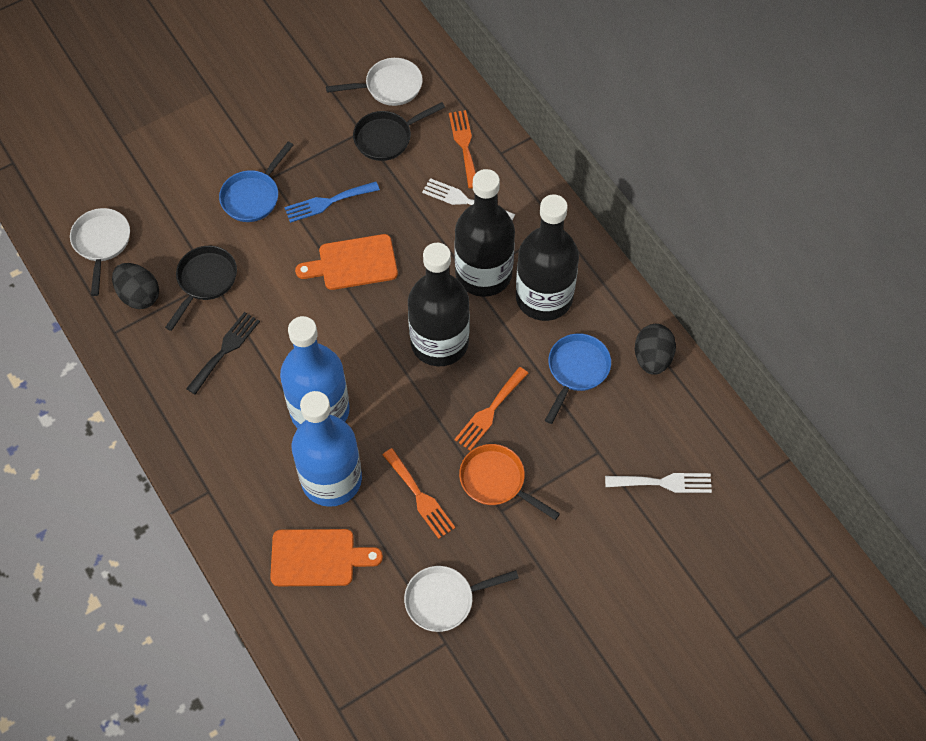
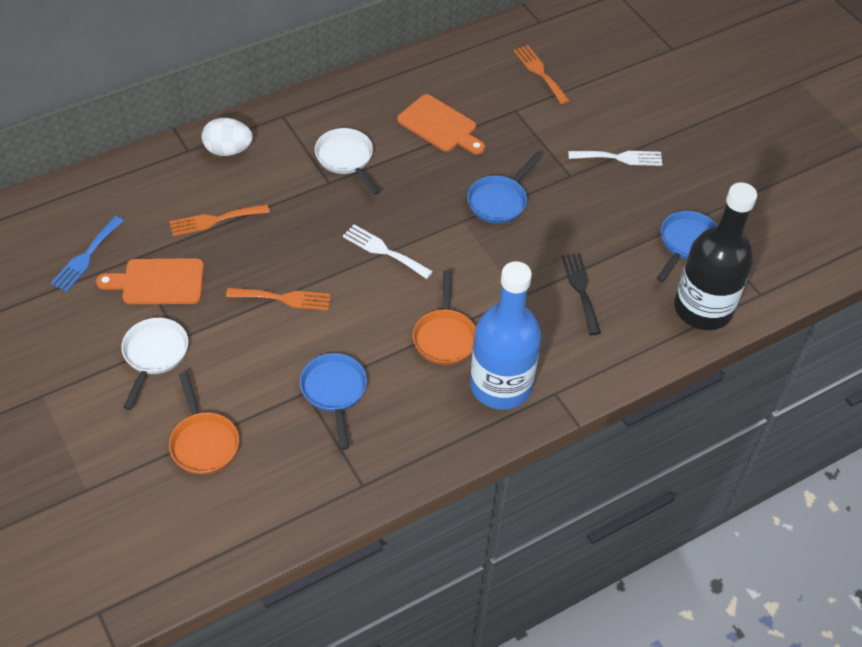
black bottle: [408,243,470,366] [454,169,515,297] [516,194,579,321] = 3 -> [674,182,757,330] = 1
black egg: [112,263,159,309] [635,324,676,375] = 2 -> none = 0
black pan: [165,246,237,331] [353,102,445,161] = 2 -> none = 0
blue bottle: [280,316,350,428] [292,391,362,507] = 2 -> [470,261,541,410] = 1
blue pan: [219,141,293,222] [545,333,611,424] = 2 -> [300,353,367,450] [467,152,542,224] [657,211,718,282] = 3
orange pan: [459,444,560,520] = 1 -> [169,372,239,475] [413,270,476,365] = 2
white egg: none = 0 -> [202,118,253,156] = 1
white pan: [70,208,130,296] [326,58,423,106] [404,566,519,632] = 3 -> [121,318,188,410] [315,128,380,195] = 2

